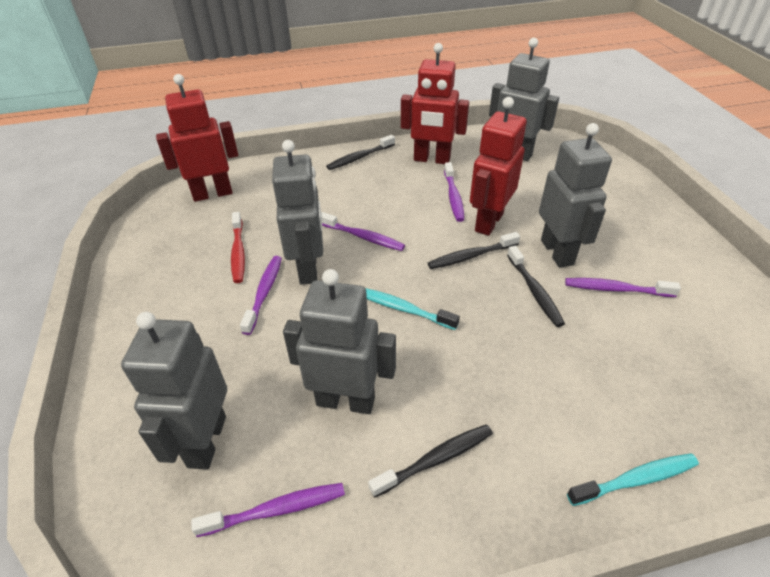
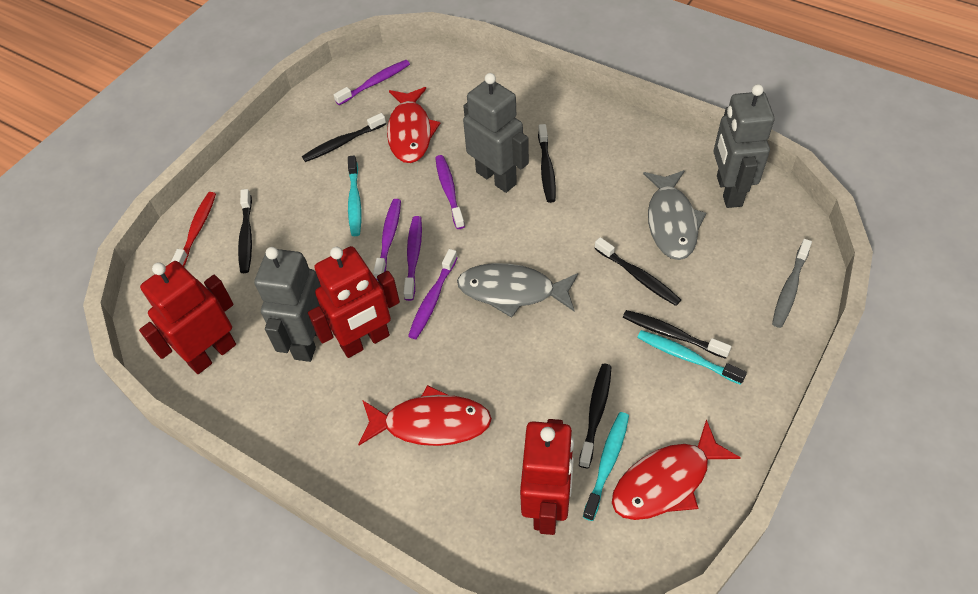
black toothbrush: [326,135,395,170] [368,424,493,498] [428,232,520,269] [507,246,565,327] = 4 -> [238,189,252,273] [302,113,386,162] [538,124,556,203] [579,364,612,468] [594,237,681,306] [623,310,731,359] = 6
grey fish: none = 0 -> [457,263,578,318] [643,170,706,260] = 2
grey robot: [121,312,227,469] [272,140,323,285] [283,269,396,414] [489,38,559,161] [539,123,612,267] = 5 -> [254,247,321,362] [463,73,529,193] [714,84,774,208] = 3
grey toothbrush: none = 0 -> [772,239,812,328] = 1
red fish: none = 0 -> [358,385,492,446] [387,87,440,163] [612,419,741,520] = 3
turquoise toothbrush: [365,288,460,330] [567,453,699,506] = 2 -> [348,155,361,236] [583,412,629,521] [637,330,747,385] = 3

